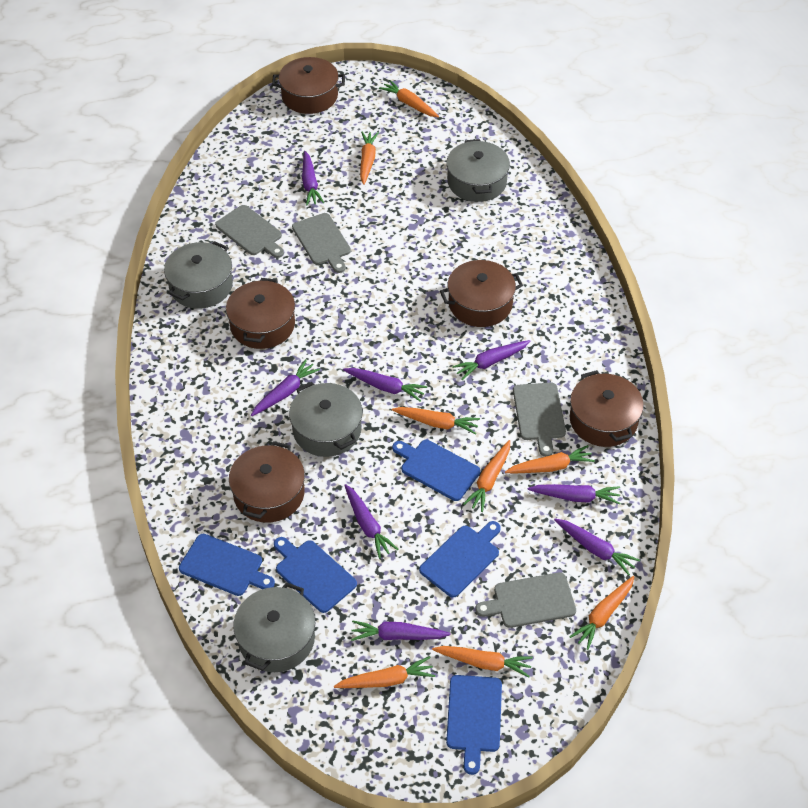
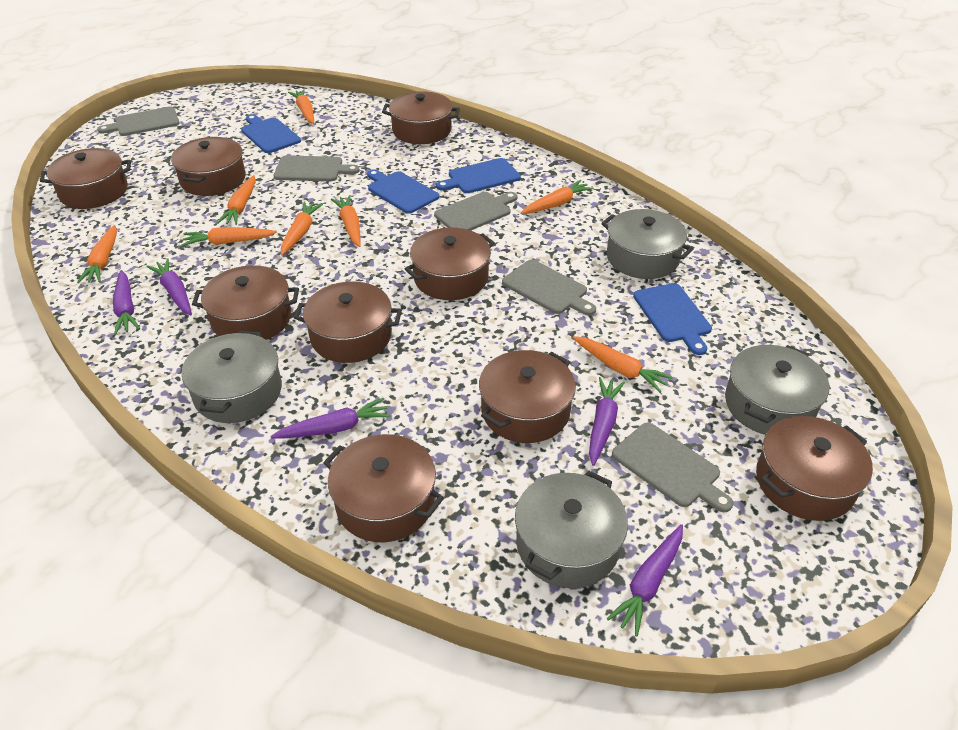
blue cutting board: [179,534,275,596] [274,537,357,613] [392,440,480,501] [419,521,501,598] [446,675,502,775] = 5 -> [241,114,301,153] [367,169,439,214] [436,158,521,193] [633,283,712,355] = 4
brown pot: [226,278,295,349] [229,441,305,523] [272,57,345,114] [440,260,523,327] [570,370,644,447] = 5 -> [40,148,131,209] [171,137,246,196] [192,265,299,340] [294,281,402,363] [323,434,444,543] [382,91,460,144] [405,227,495,300] [479,350,576,443] [756,416,873,521] = 9
grey cutting board: [215,205,284,258] [292,213,351,273] [475,572,576,628] [513,383,566,457] = 4 -> [97,107,180,136] [273,155,360,181] [434,192,518,230] [502,260,596,316] [612,422,733,512] = 5
purple carrot: [251,359,320,416] [302,151,324,205] [343,368,427,401] [344,484,398,559] [351,620,451,641] [452,340,530,380] [528,484,620,504] [554,519,640,575] = 8 -> [113,270,140,335] [146,258,192,315] [270,398,391,439] [589,377,625,466] [607,524,683,636] = 5

